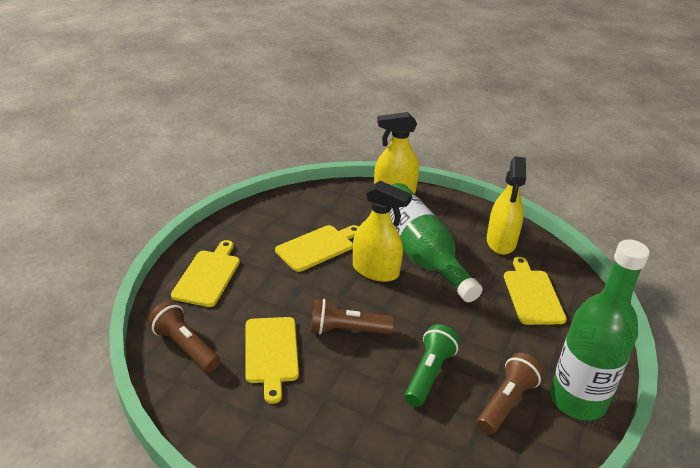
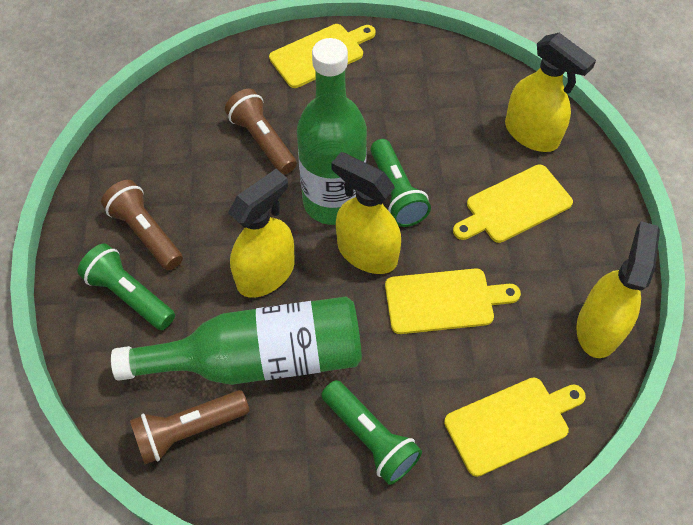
green flashlight: [405,324,460,407] = 1 -> [78,244,175,330] [321,380,422,485] [370,139,431,227] = 3
yellow spray bottle: [353,181,412,282] [374,112,419,194] [487,156,526,255] = 3 -> [228,169,295,298] [331,152,401,274] [505,33,596,152] [576,221,660,358] = 4

